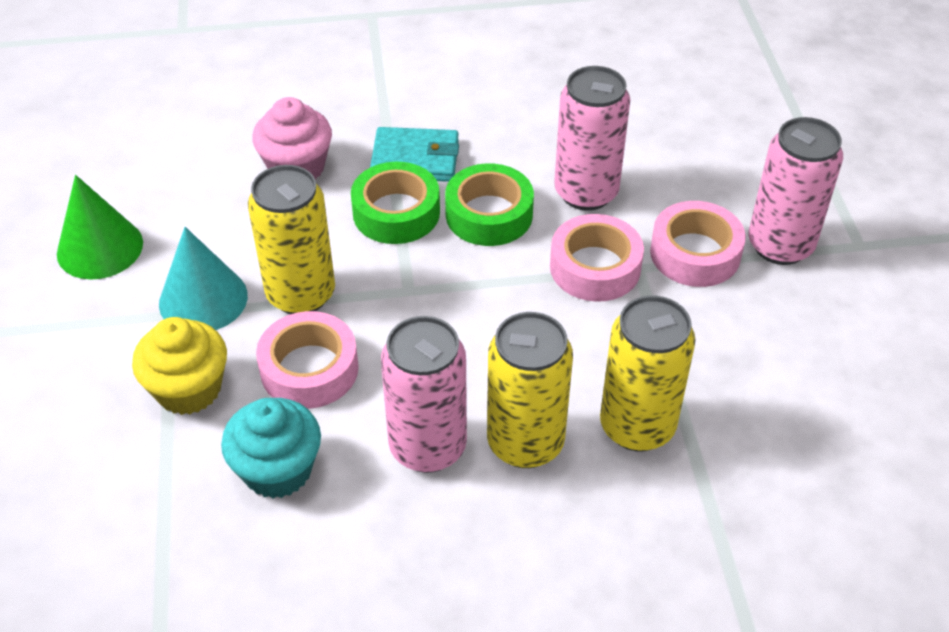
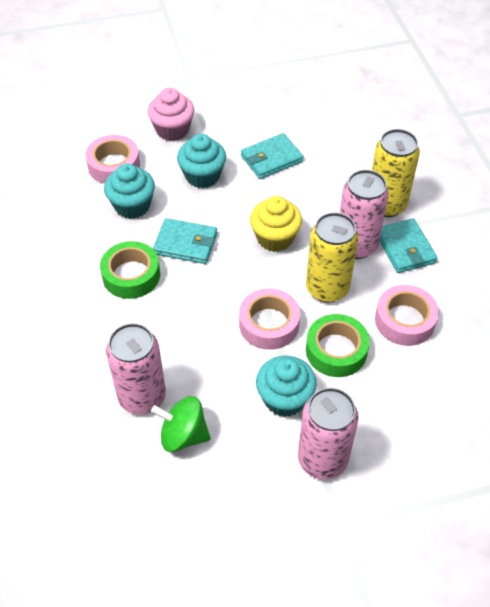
green cone: [57,175,143,280] = 1 -> none = 0
green spinning top: none = 0 -> [151,396,211,452] = 1
turquoise cone: [159,227,248,330] = 1 -> none = 0
turquoise cupcake: [221,398,321,498] = 1 -> [104,164,155,219] [177,134,226,188] [256,356,317,417] = 3
turquoise wallet: [370,127,459,182] = 1 -> [153,218,217,264] [241,133,304,179] [379,218,438,273] = 3
yellow can: [248,165,335,314] [487,312,573,468] [600,296,695,451] = 3 -> [306,212,358,303] [372,129,420,217] = 2

